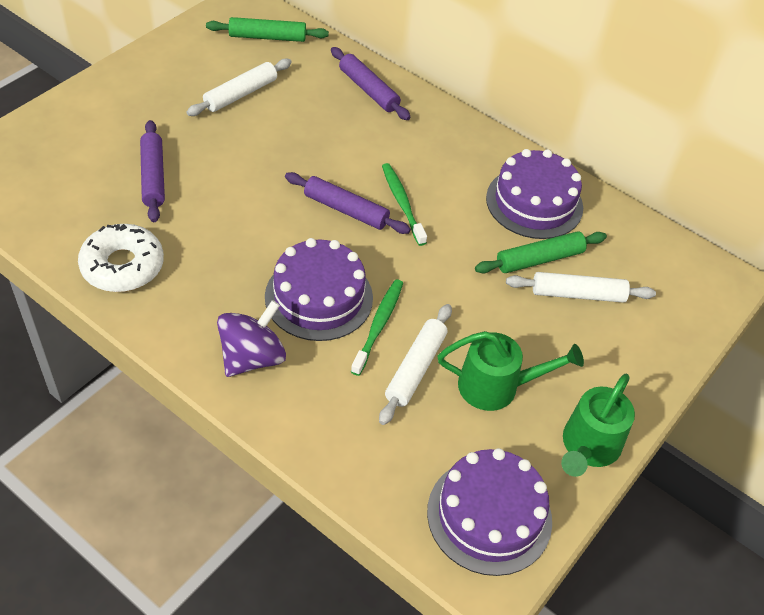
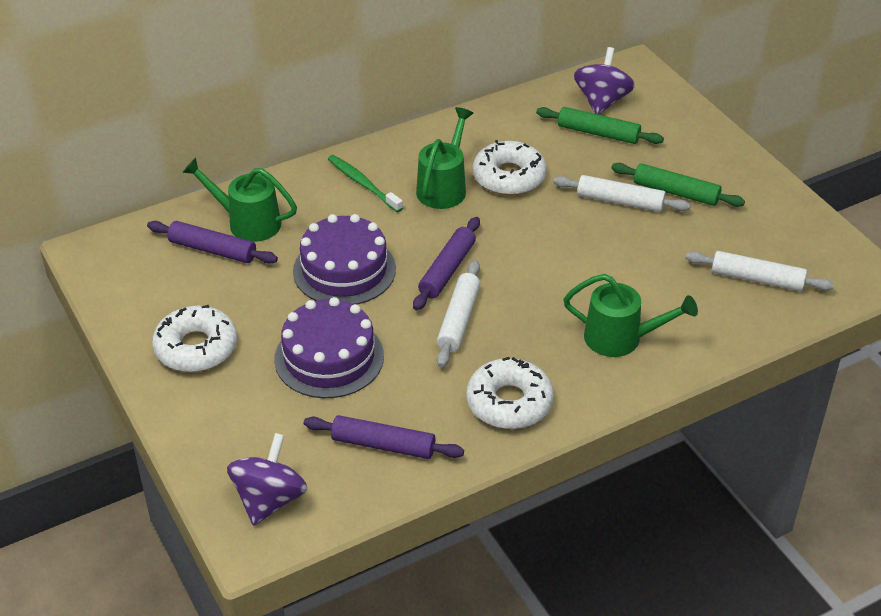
green toothbrush: [351,280,403,376] [382,163,427,246] = 2 -> [328,155,403,212] = 1
green watering can: [438,331,584,411] [561,374,635,477] = 2 -> [182,158,297,242] [416,107,473,209] [563,274,698,357] = 3
purple cake: [265,238,373,341] [427,448,552,576] [486,149,583,239] = 3 -> [274,297,384,398] [293,214,396,305] = 2
purple spinning top: [217,300,286,377] = 1 -> [227,433,307,526] [574,47,635,115] = 2
white donut: [78,224,164,292] = 1 -> [152,305,237,372] [466,357,554,429] [473,140,547,196] = 3

